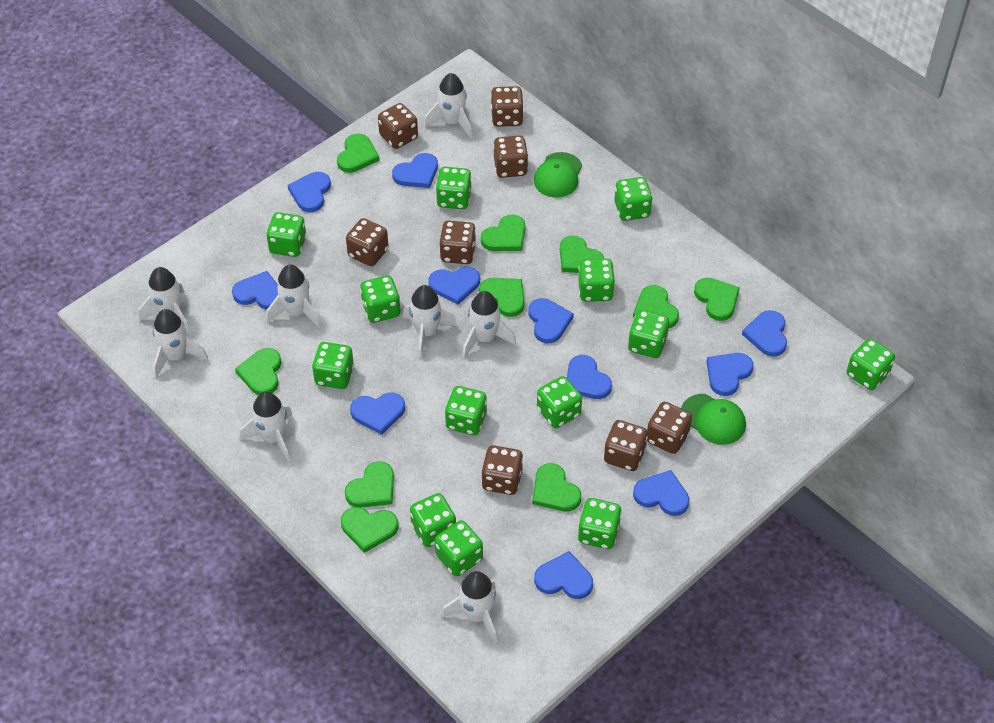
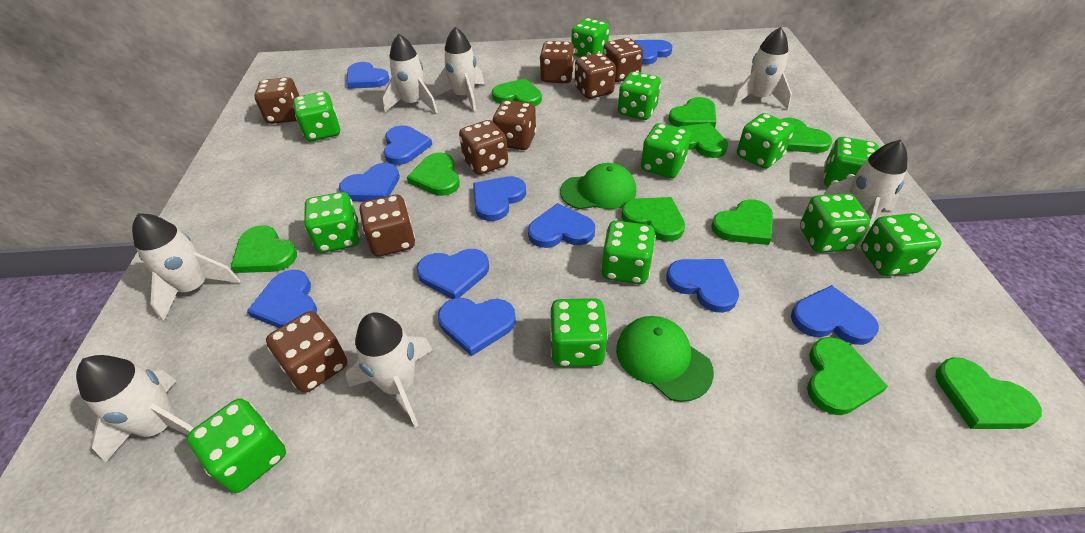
green dice: [266,212,307,257] [312,342,354,389] [360,275,400,323] [410,493,456,547] [435,520,483,576] [436,167,471,209] [445,386,487,435] [537,376,582,428] [578,258,615,302] [578,498,622,549] [614,177,653,221] [628,310,669,358] [847,339,895,390] = 13 -> [187,398,286,493] [293,91,340,141] [304,192,360,253] [550,298,608,367] [571,18,609,57] [601,221,656,284] [618,72,661,120] [641,123,691,178] [737,113,794,169] [800,193,870,253] [823,137,879,187] [861,213,942,276] = 12
white rocket: [139,267,190,334] [153,309,208,378] [240,392,292,462] [266,264,321,328] [403,285,457,358] [424,73,472,138] [442,571,497,644] [462,291,516,358] = 8 -> [76,355,194,462] [132,213,240,321] [346,312,432,428] [382,34,438,113] [435,27,484,112] [732,27,792,110] [823,140,907,244] = 7

